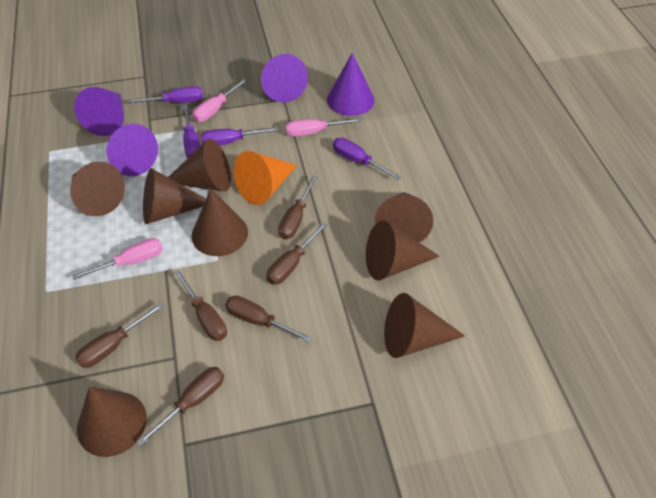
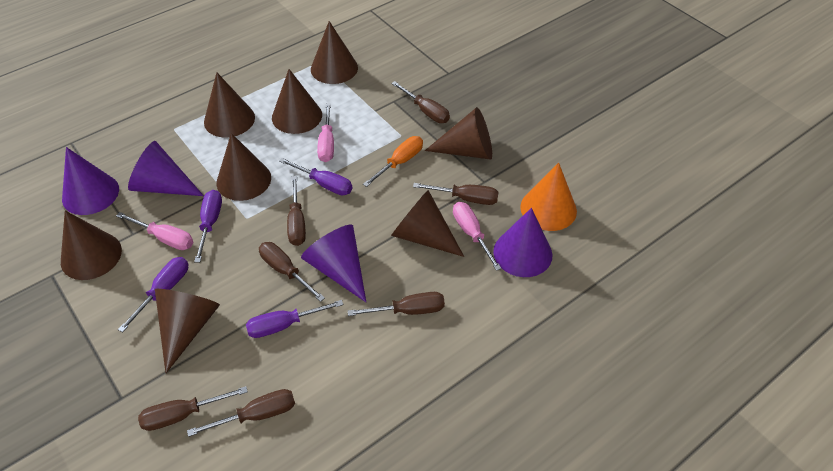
brown screwdriver: [75,303,164,368] [137,367,224,446] [174,270,227,341] [225,295,313,343] [266,222,327,285] [278,176,317,239] = 6 -> [138,386,248,431] [187,389,295,437] [259,242,325,302] [287,176,306,246] [348,292,445,316] [391,81,450,123] [413,183,499,205] = 7
orange screwdriver: none = 0 -> [363,136,423,187] = 1

